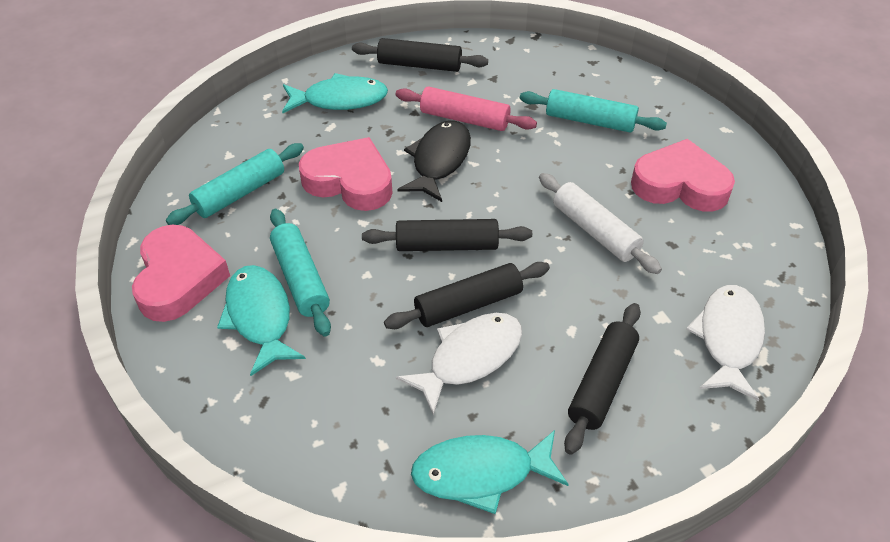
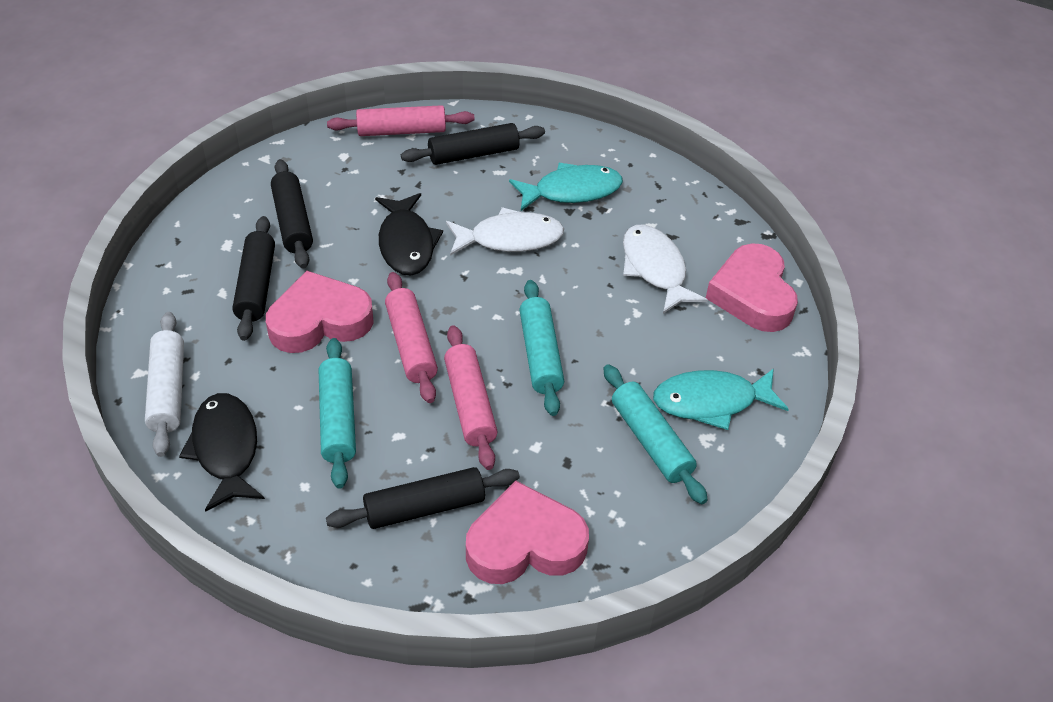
black fish: [397,120,471,202] = 1 -> [179,393,265,512] [375,193,443,275] = 2
pink rolling pin: [396,87,537,131] = 1 -> [327,105,474,136] [385,272,438,403] [444,325,497,470] = 3
turquoise fish: [217,265,306,376] [282,73,388,113] [411,430,569,514] = 3 -> [509,163,623,211] [653,368,789,430] = 2

